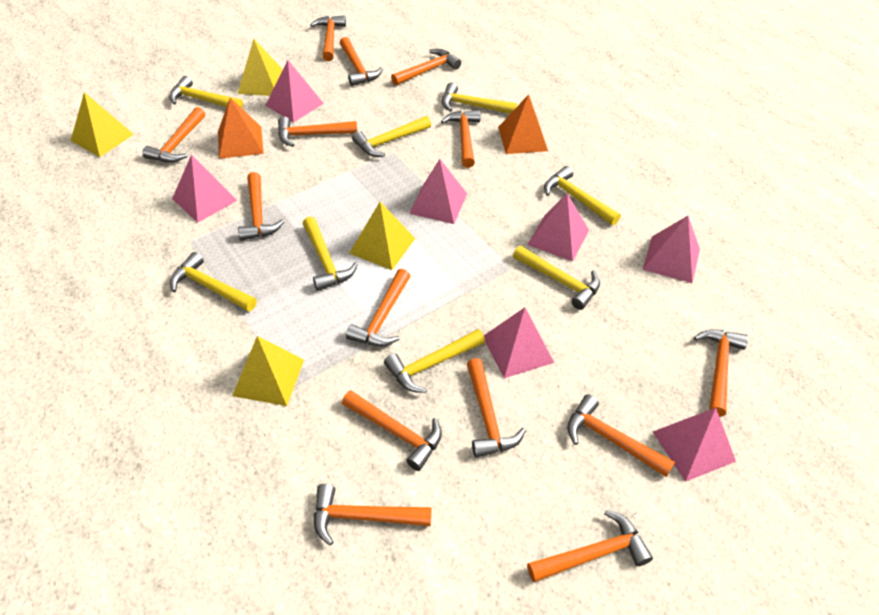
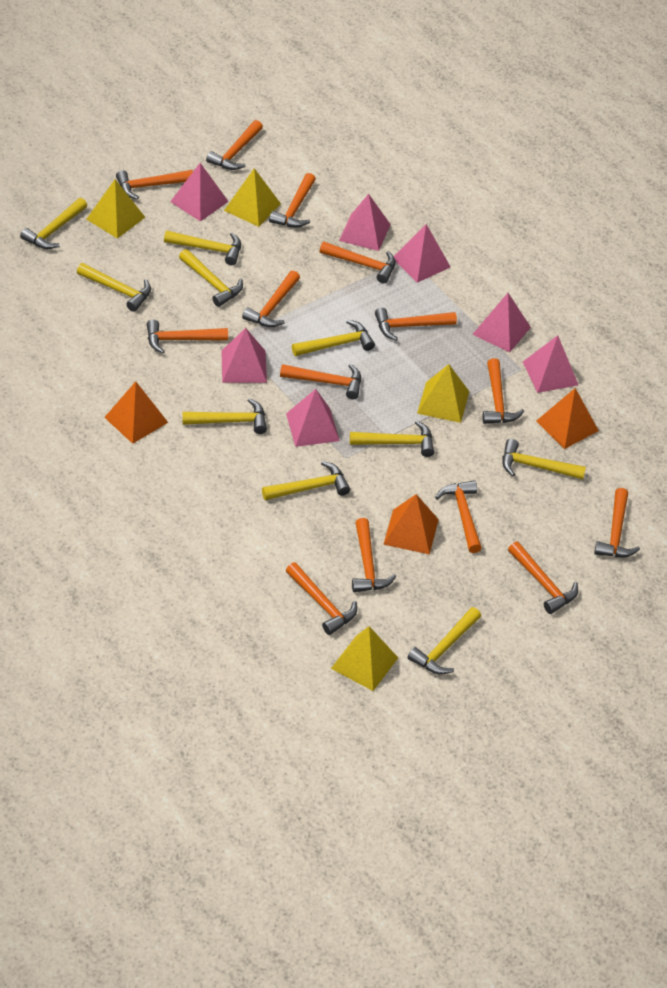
orange pyramid: [218,97,264,159] [498,94,548,154] = 2 -> [104,381,168,444] [383,494,439,555] [536,388,599,449] = 3
yellow hammer: [169,76,243,108] [170,252,257,312] [303,217,358,291] [352,116,431,157] [384,329,485,393] [442,83,517,114] [513,246,600,310] [544,166,621,225] = 8 -> [20,198,87,249] [77,263,151,312] [164,231,241,265] [179,249,243,307] [182,398,267,434] [262,461,350,500] [292,320,375,356] [350,421,434,457] [408,607,481,674] [502,439,586,479] = 10

